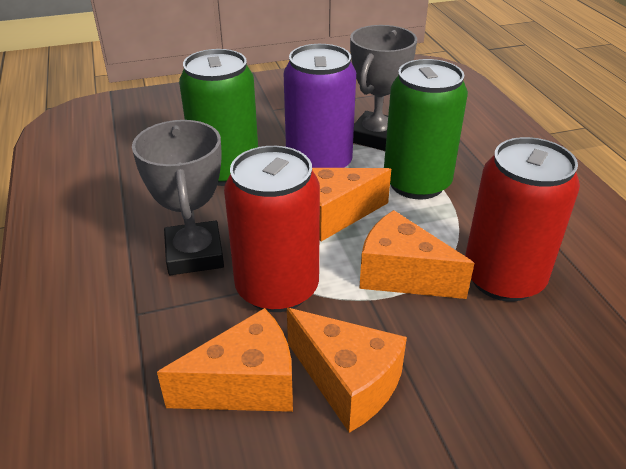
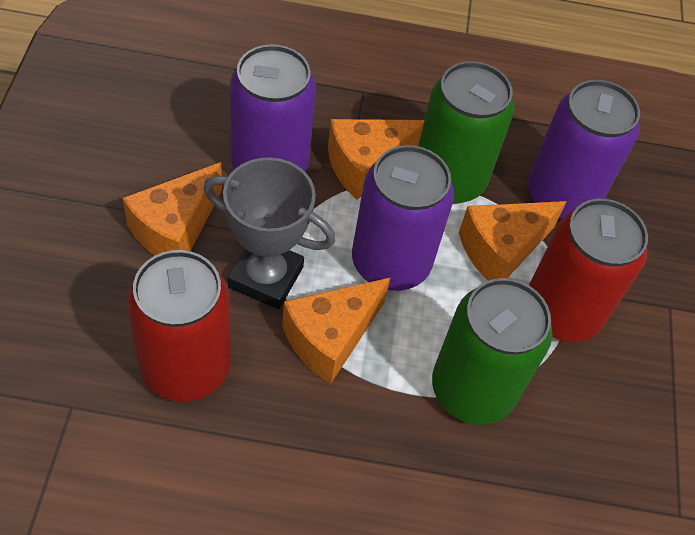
grey trophy: [132,120,224,275] [350,25,417,151] = 2 -> [203,157,335,309] = 1
purple can: [283,44,356,168] = 1 -> [230,44,316,172] [352,145,454,291] [528,80,640,220] = 3

